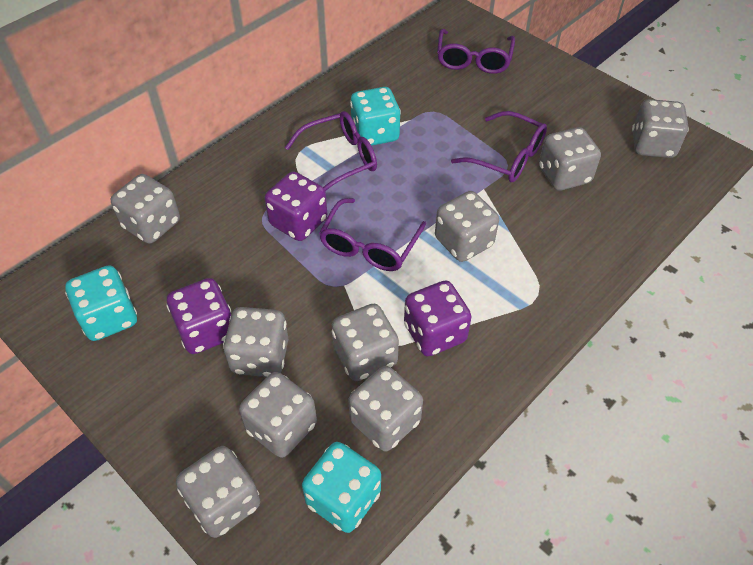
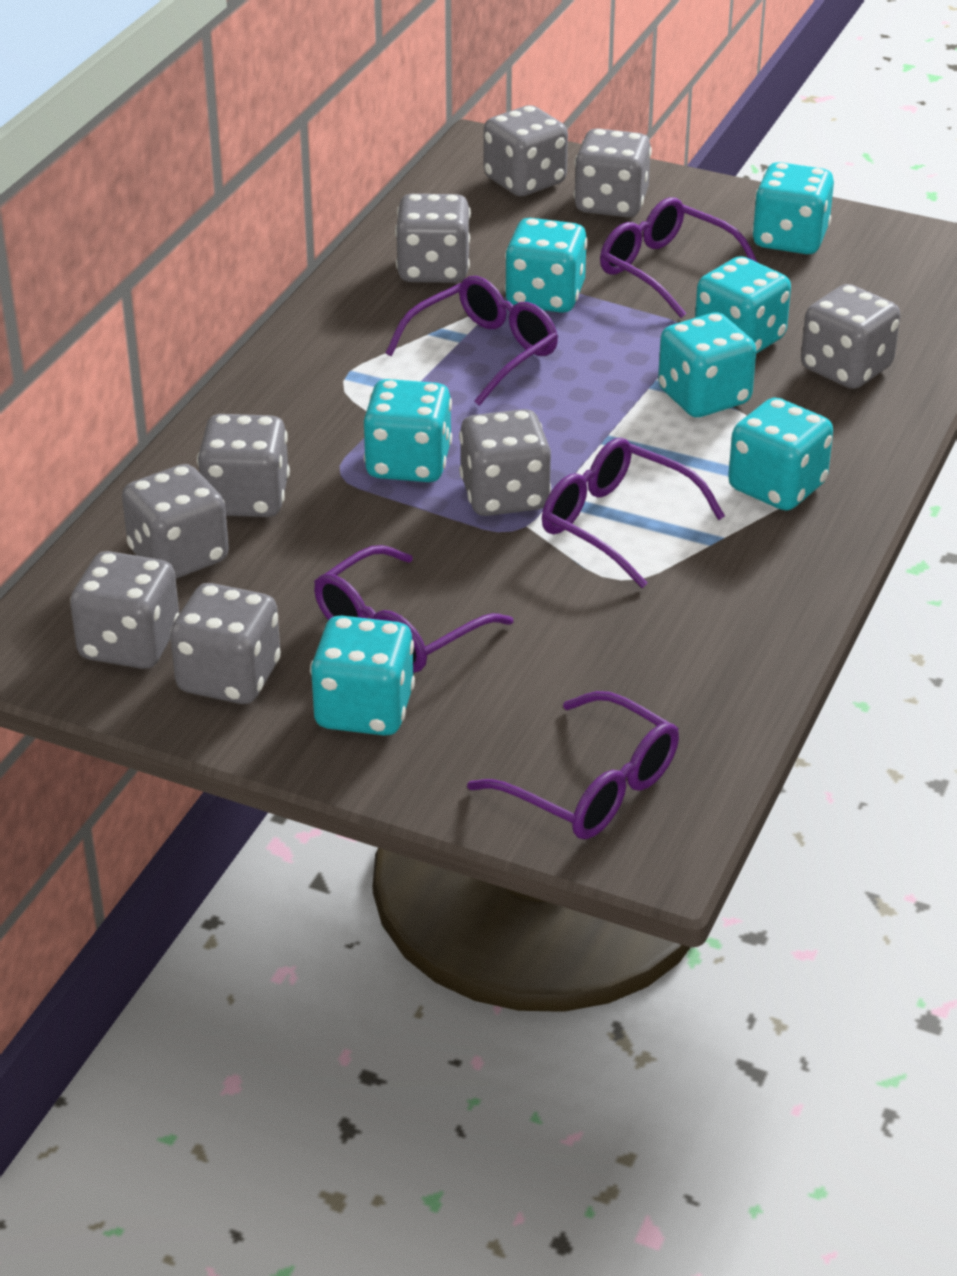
purple dice: [166,278,231,354] [265,171,327,241] [404,281,472,356] = 3 -> none = 0
purple glasses: [285,111,377,191] [319,198,426,271] [437,29,515,74] [451,111,547,182] = 4 -> [314,545,513,673] [386,276,558,406] [467,691,679,839] [542,438,725,588] [600,197,757,318] = 5
turquoise dice: [65,265,137,341] [302,442,381,533] [350,87,401,146] = 3 -> [310,616,415,736] [364,379,452,482] [504,218,588,313] [658,313,756,417] [695,256,791,354] [728,398,833,511] [752,162,834,254] = 7

